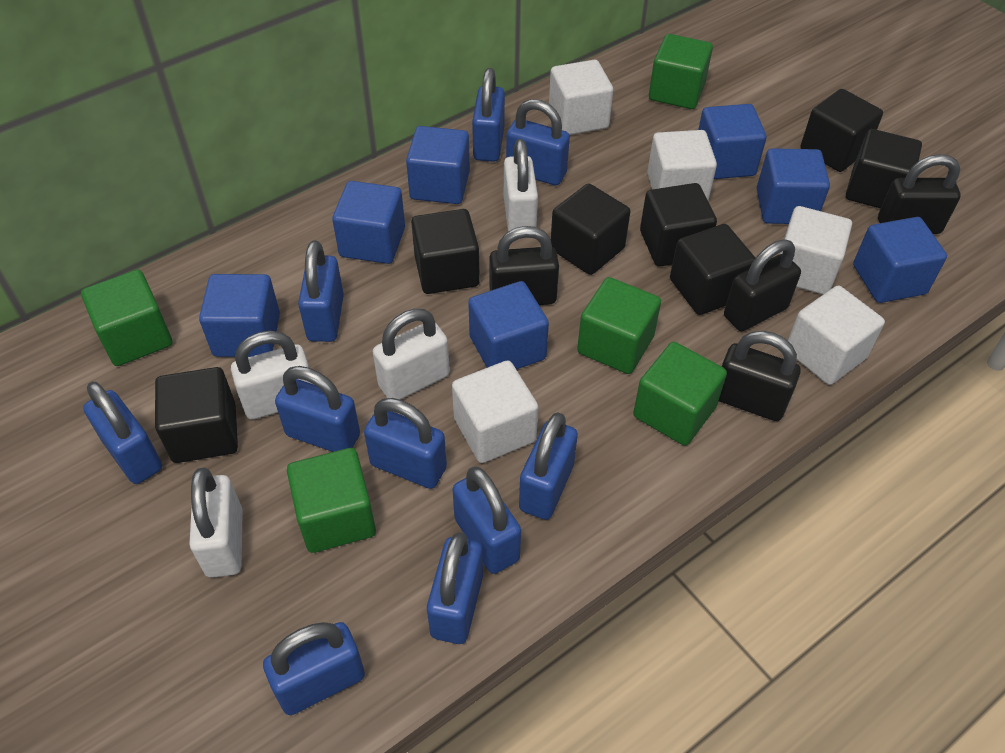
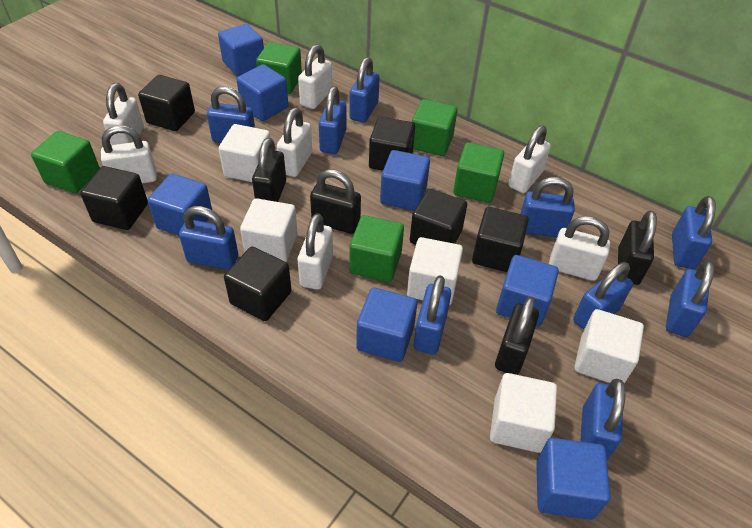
black cube: [155,367,238,463] [411,209,480,294] [551,183,630,275] [640,183,717,266] [670,224,755,315] [800,89,883,172] [846,129,922,208] = 7 -> [80,166,148,230] [138,75,195,131] [224,247,291,321] [369,117,415,171] [410,189,467,245] [472,207,529,272] = 6
white padlock: [189,468,243,578] [231,331,313,420] [373,309,450,400] [504,139,538,232] = 4 -> [101,125,157,183] [103,83,144,145] [277,107,312,177] [298,44,332,109] [298,213,333,290] [508,125,551,193] [549,216,610,281] = 7

